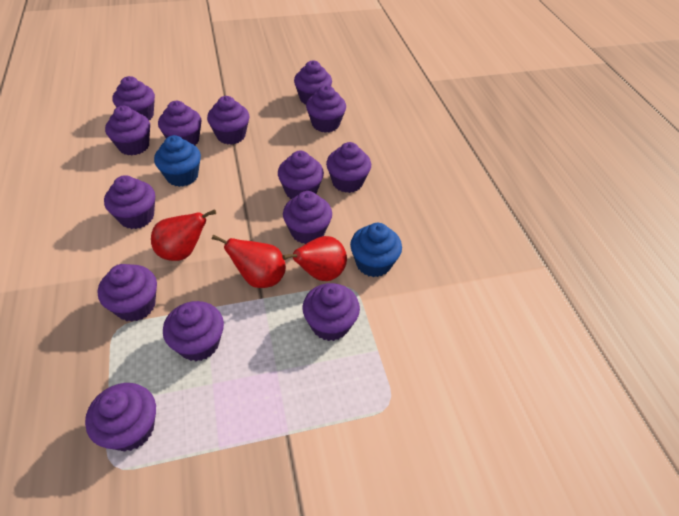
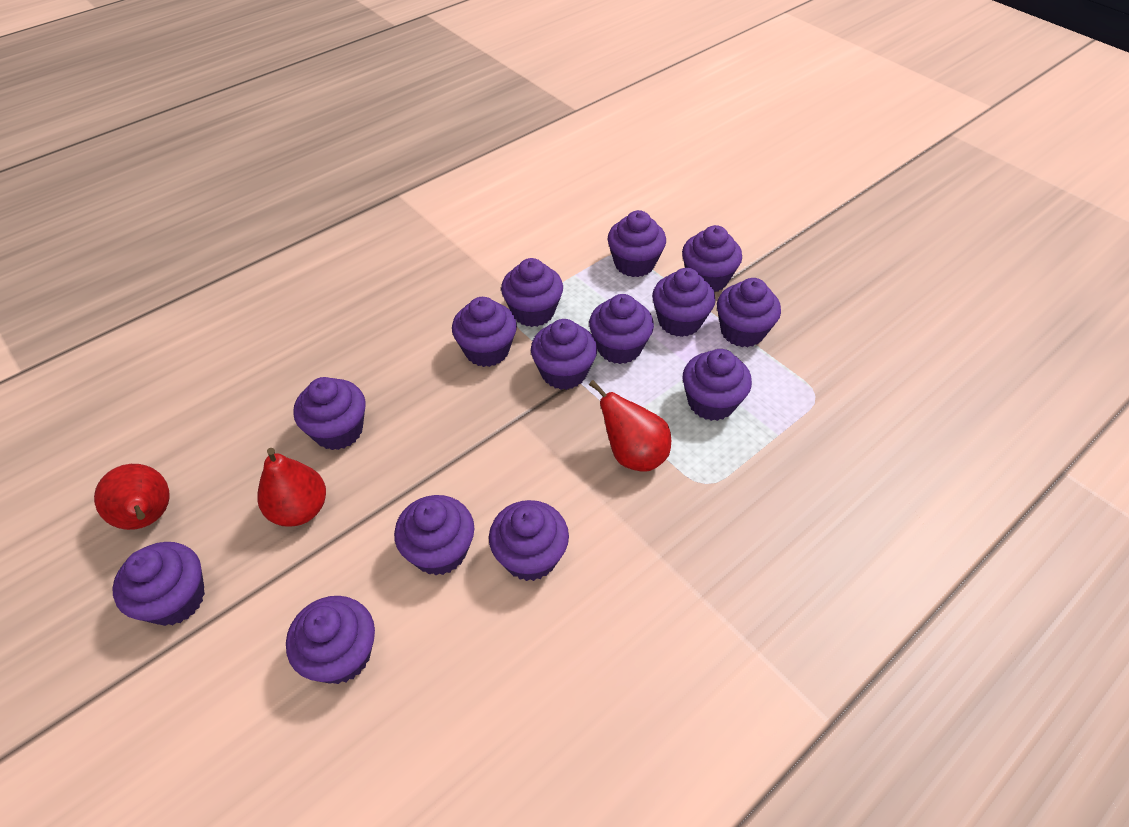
blue cupcake: [154,135,201,187] [350,223,402,277] = 2 -> none = 0

